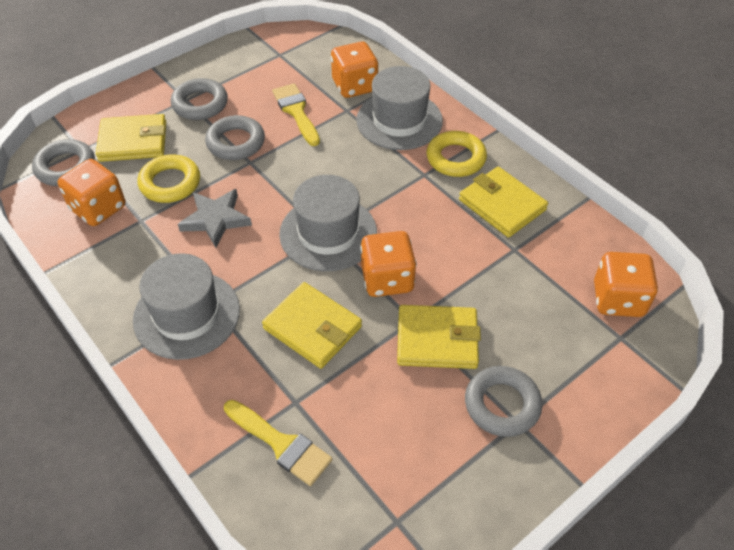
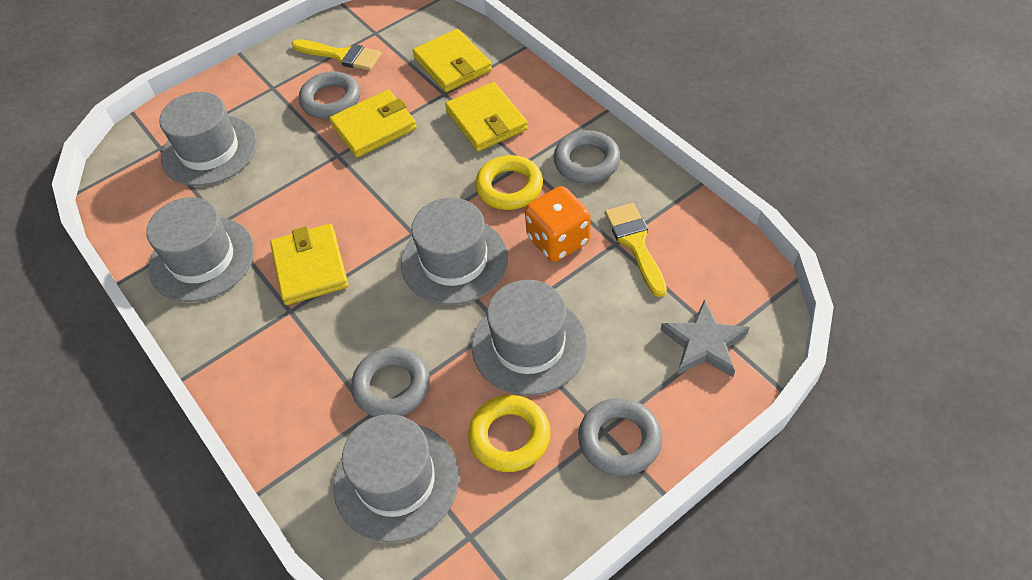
grey hat: [133,253,240,360] [279,175,377,271] [356,66,443,150] = 3 -> [146,197,254,302] [159,92,257,186] [333,414,459,542] [401,198,508,305] [472,280,587,396] = 5
orange dice: [58,159,125,226] [331,41,378,98] [360,231,417,297] [594,252,658,317] = 4 -> [525,186,591,262] = 1

